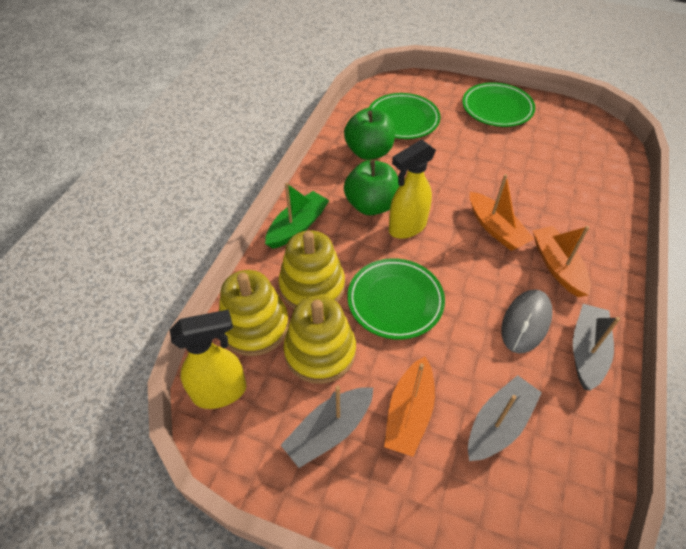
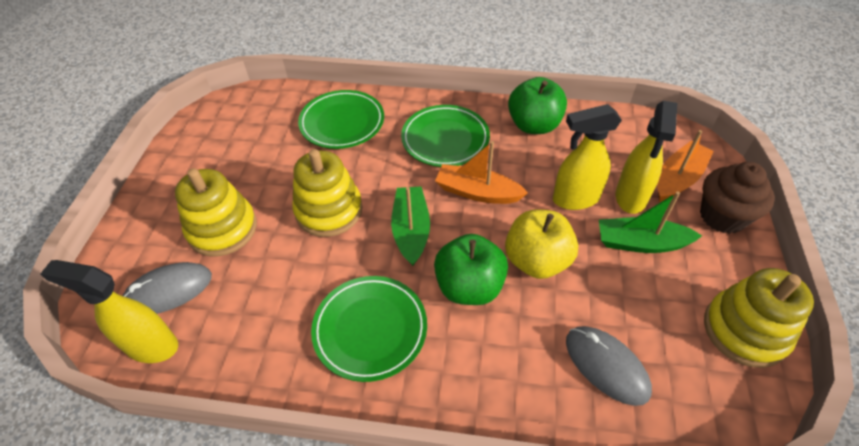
brown cupcake: none = 0 -> [700,162,775,234] = 1
green boat: [265,183,329,249] = 1 -> [391,187,430,266] [599,192,702,253] = 2
grey boat: [281,385,374,468] [468,375,542,461] [573,304,620,391] = 3 -> none = 0
grey mouse: [501,290,553,353] = 1 -> [123,262,212,314] [566,326,652,406] = 2
orange boat: [384,357,435,457] [470,174,534,251] [532,226,591,297] = 3 -> [435,141,528,204] [657,130,714,202] = 2
yellow apple: none = 0 -> [505,209,578,279] = 1
yellow spray bottle: [170,309,246,409] [389,140,436,239] = 2 -> [40,260,178,363] [553,104,622,210] [616,101,677,214] = 3

